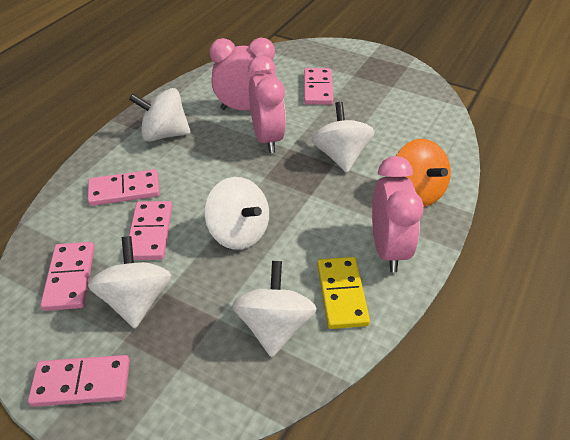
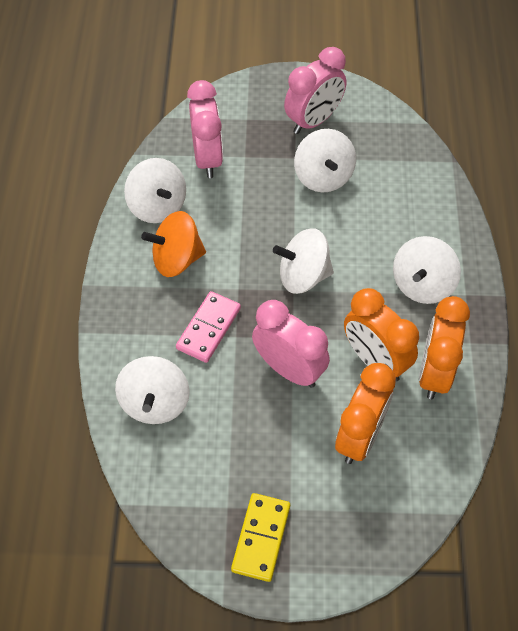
orange clock: none = 0 -> [335,363,396,464] [344,288,419,382] [419,296,470,399] = 3
pink domino: [28,355,130,407] [40,242,95,311] [88,169,160,206] [129,201,172,260] [304,68,333,105] = 5 -> [176,291,241,363] = 1

